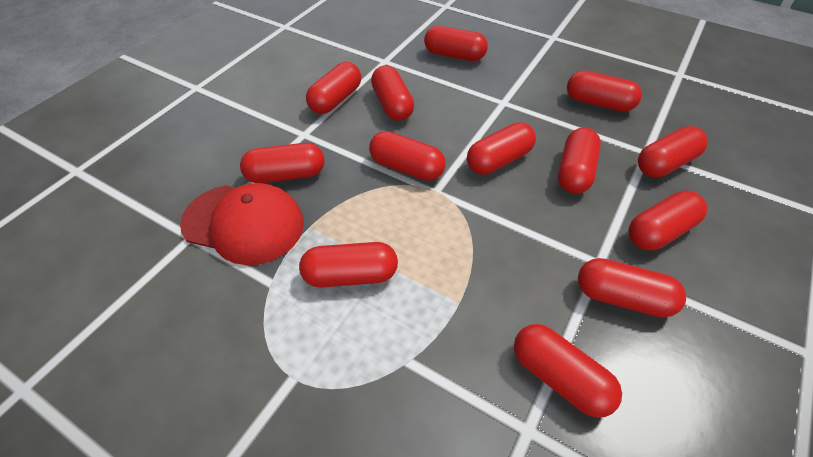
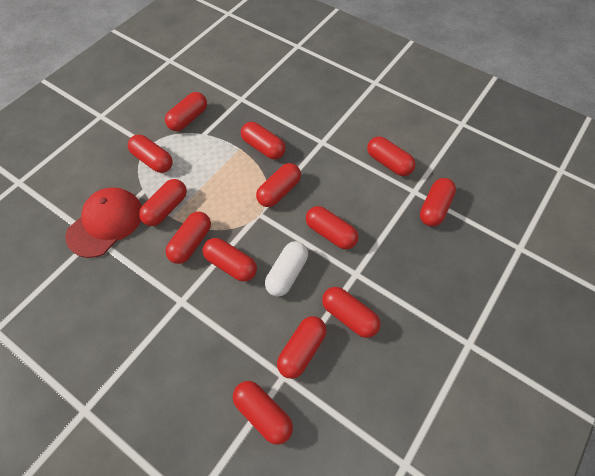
white capsule: none = 0 -> [265,241,308,297] = 1

